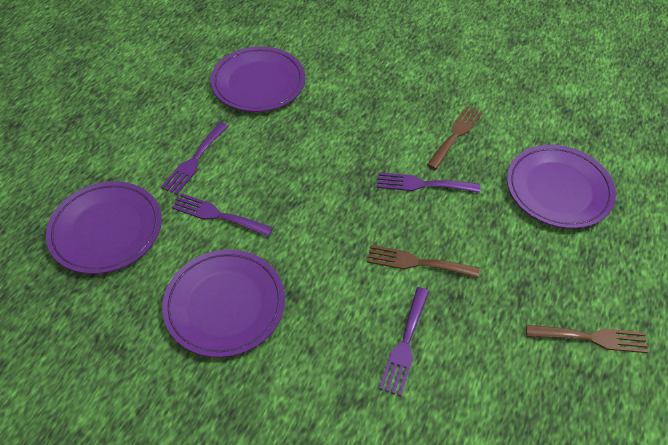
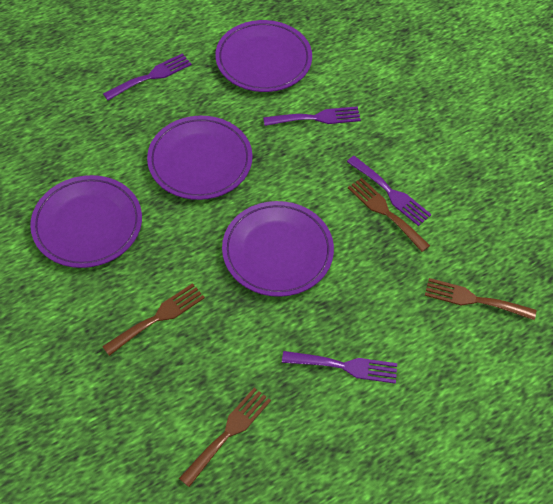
brown fork: [367,245,479,278] [427,105,483,170] [526,325,649,353] = 3 -> [102,283,205,356] [179,387,271,487] [348,178,430,252] [425,278,536,320] = 4

